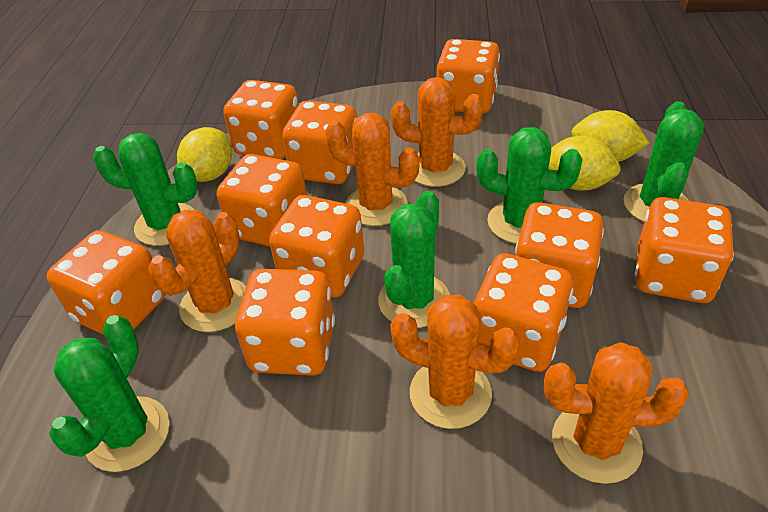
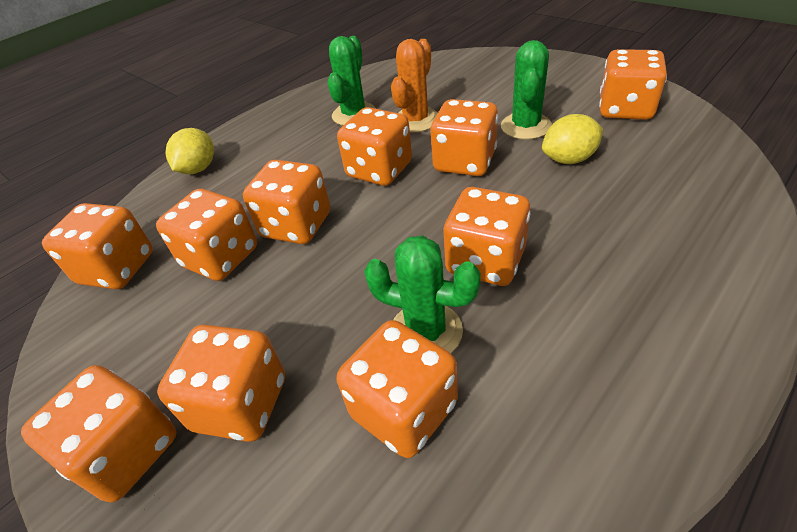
green cactus: [49,315,169,472] [93,133,198,246] [378,191,450,328] [476,127,583,244] [623,101,704,222] = 5 -> [328,36,376,125] [364,235,481,353] [501,40,552,140] = 3
orange cactus: [148,210,246,332] [325,113,420,226] [390,295,520,429] [391,77,484,187] [544,342,689,484] = 5 -> [391,39,438,133] = 1
yellow lemon: [177,127,232,182] [548,136,621,191] [571,110,649,162] = 3 -> [165,128,214,174] [542,114,603,164] = 2

